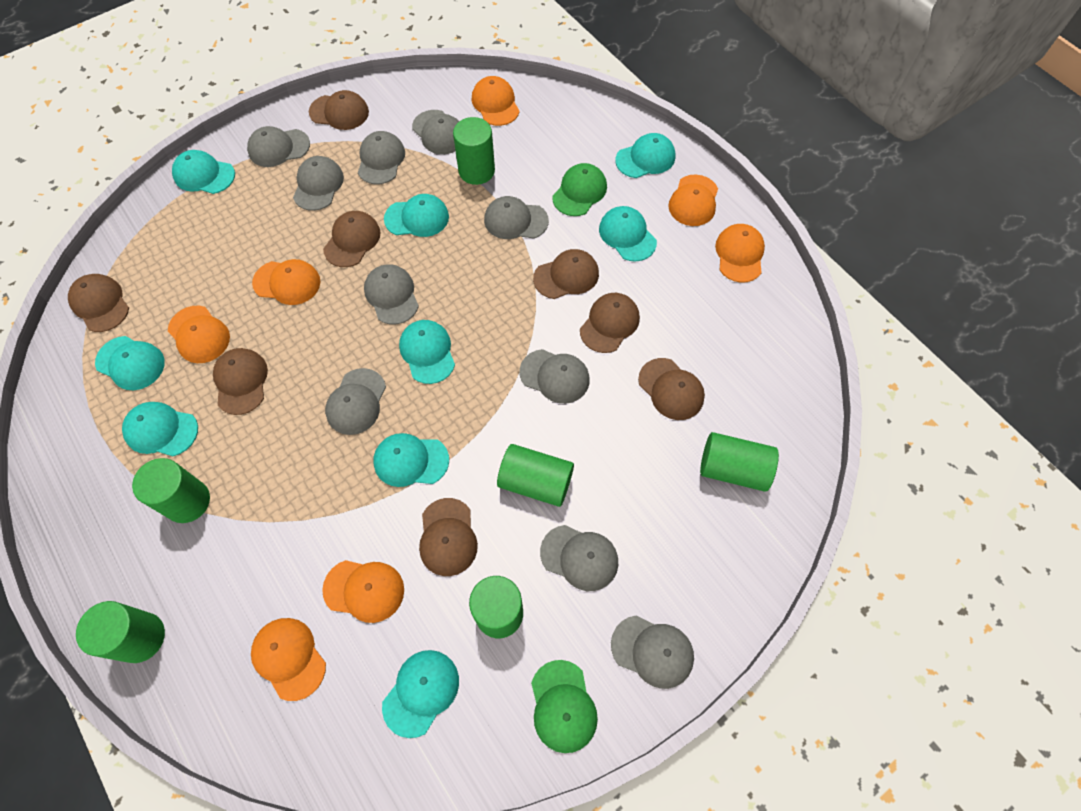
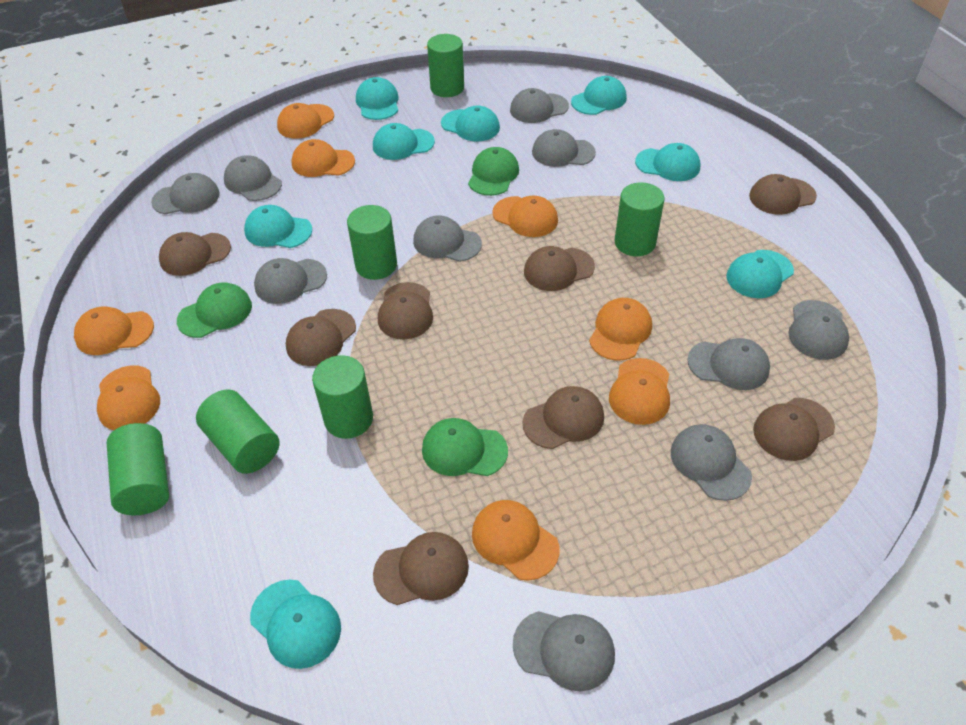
green cap: [531,660,598,753] [552,163,607,216] = 2 -> [177,282,252,338] [422,418,508,476] [468,147,519,196] = 3
orange cap: [168,306,230,363] [251,618,326,701] [252,259,320,305] [322,560,404,623] [472,76,520,126] [668,175,718,226] [715,224,765,283] = 7 -> [74,306,154,355] [97,365,160,430] [277,103,334,139] [291,139,355,177] [472,500,559,581] [492,195,558,237] [589,298,652,361] [609,358,670,425] = 8
turquoise cap: [95,336,165,390] [122,402,198,456] [172,150,235,194] [373,433,449,487] [382,650,459,738] [384,194,449,237] [399,320,455,384] [599,206,657,262] [615,133,676,178] = 9 -> [244,205,312,248] [250,580,341,669] [356,77,399,120] [373,123,435,160] [441,105,500,142] [571,76,627,115] [635,143,700,181] [726,250,794,298] = 8

